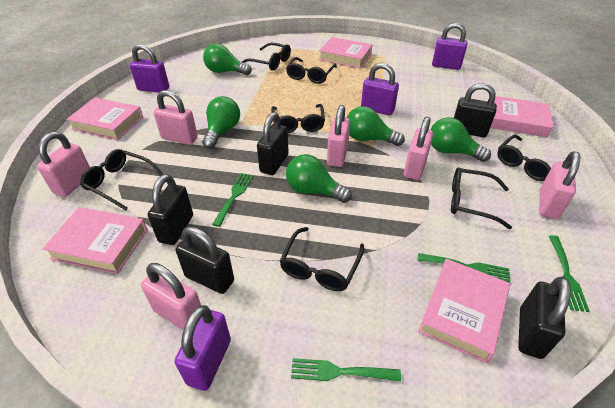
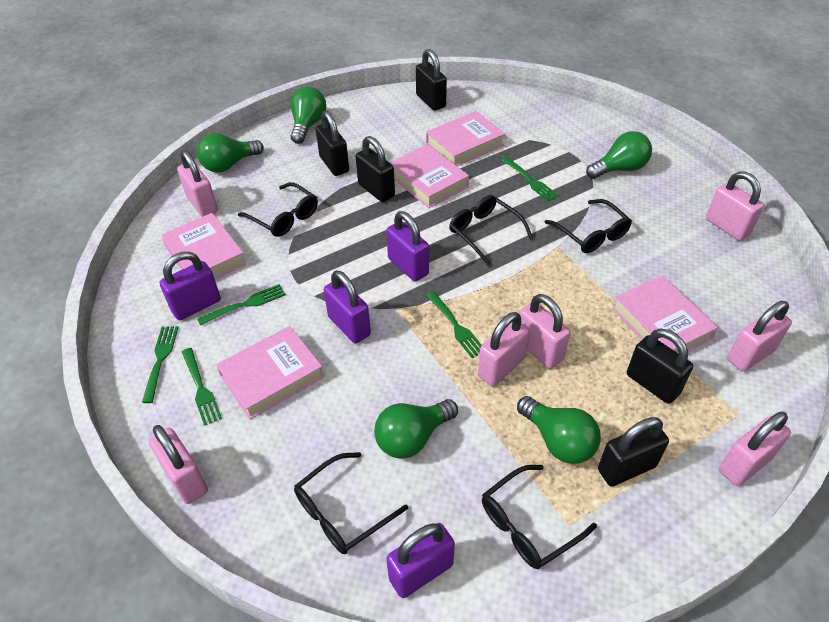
black glasses: [80,149,164,210] [242,43,291,71] [271,104,325,133] [280,227,364,291] [286,57,337,84] [451,167,512,229] [497,135,564,181] = 7 -> [238,182,318,237] [294,452,408,554] [449,195,533,266] [482,465,597,569] [544,199,632,253] = 5
green fork: [212,173,253,227] [291,358,401,382] [418,253,511,283] [549,235,590,312] = 4 -> [142,326,178,403] [182,348,222,426] [197,284,286,326] [426,292,482,358] [501,157,559,202] = 5
pink padlock: [37,132,90,197] [141,263,201,330] [153,90,198,145] [327,105,350,167] [404,117,433,180] [539,151,580,219] = 6 -> [149,425,208,504] [177,150,218,217] [478,312,530,386] [519,294,570,369] [706,171,764,241] [719,412,791,486] [727,301,792,372] = 7

